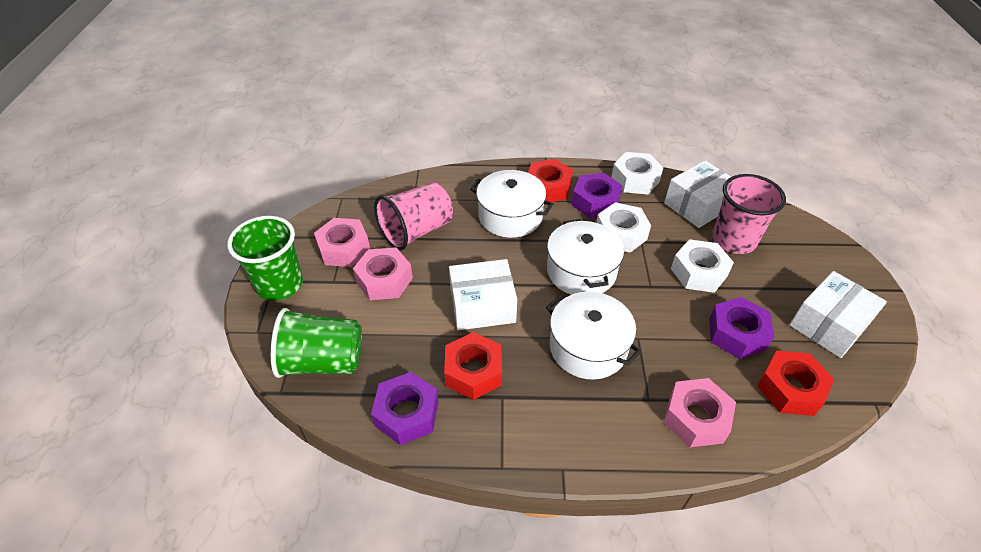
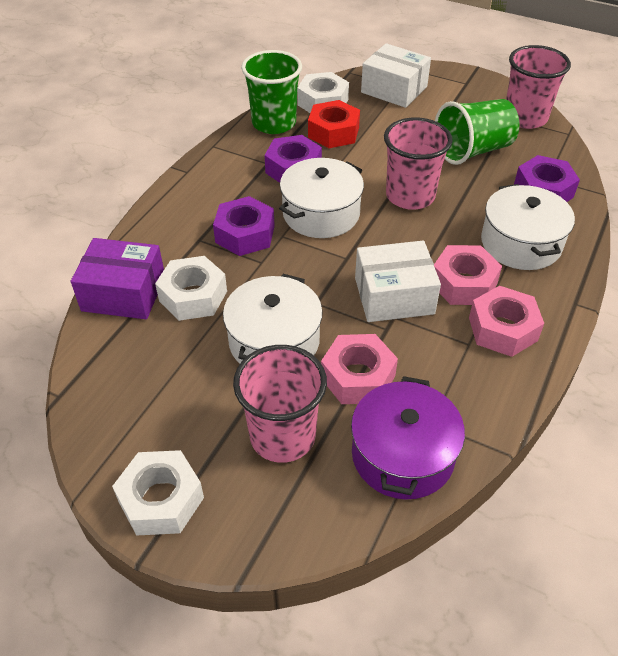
pink cup: [374,182,453,251] [712,174,786,254] = 2 -> [233,345,327,463] [384,117,453,210] [506,45,571,129] = 3
purple box: none = 0 -> [71,238,164,319] = 1
purple pot: none = 0 -> [351,376,465,499] = 1
red nut: [444,332,502,400] [528,159,573,202] [757,351,834,416] = 3 -> [308,100,360,148] = 1
white box: [449,259,517,330] [664,160,731,228] [789,271,887,358] = 3 -> [355,241,441,322] [361,43,431,108] = 2

